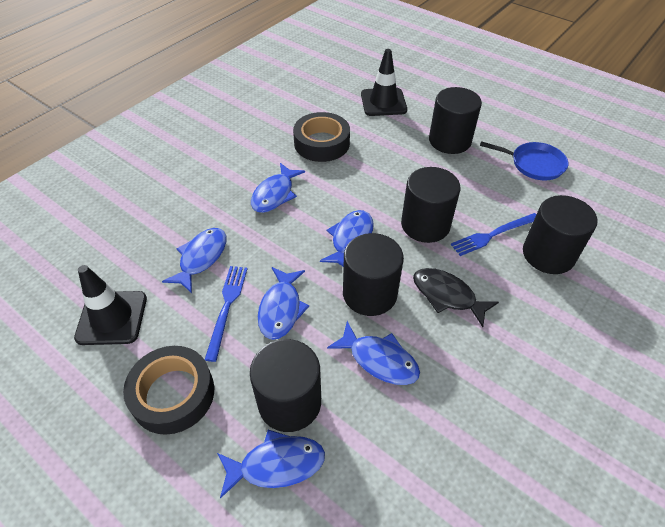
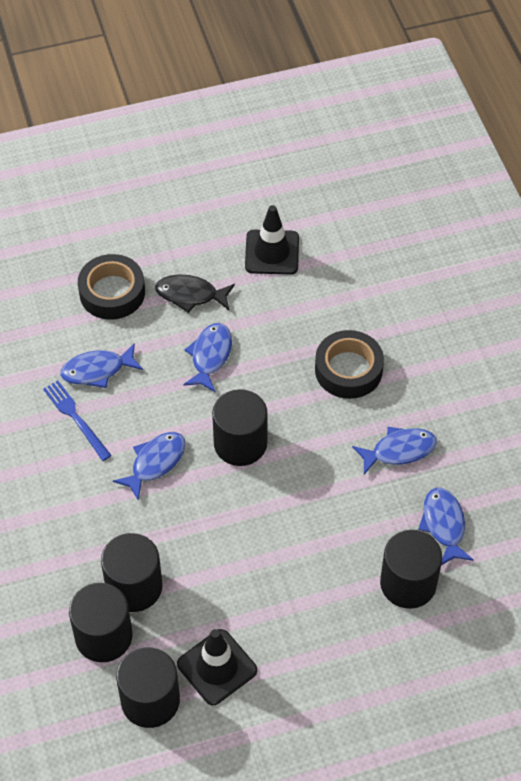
blue fish: [162,228,226,293] [217,430,325,498] [251,163,305,213] [258,267,309,340] [320,210,374,267] [327,321,420,385] = 6 -> [60,343,143,388] [113,432,186,501] [183,323,232,392] [352,427,437,474] [418,487,474,565] = 5
blue fork: [205,266,248,362] [450,213,536,256] = 2 -> [43,380,112,461] = 1
blue pan: [480,141,568,181] = 1 -> none = 0

